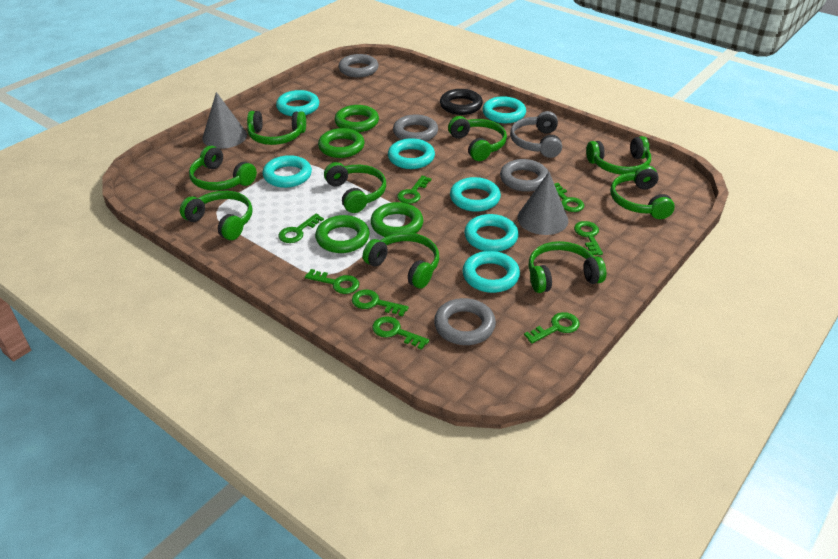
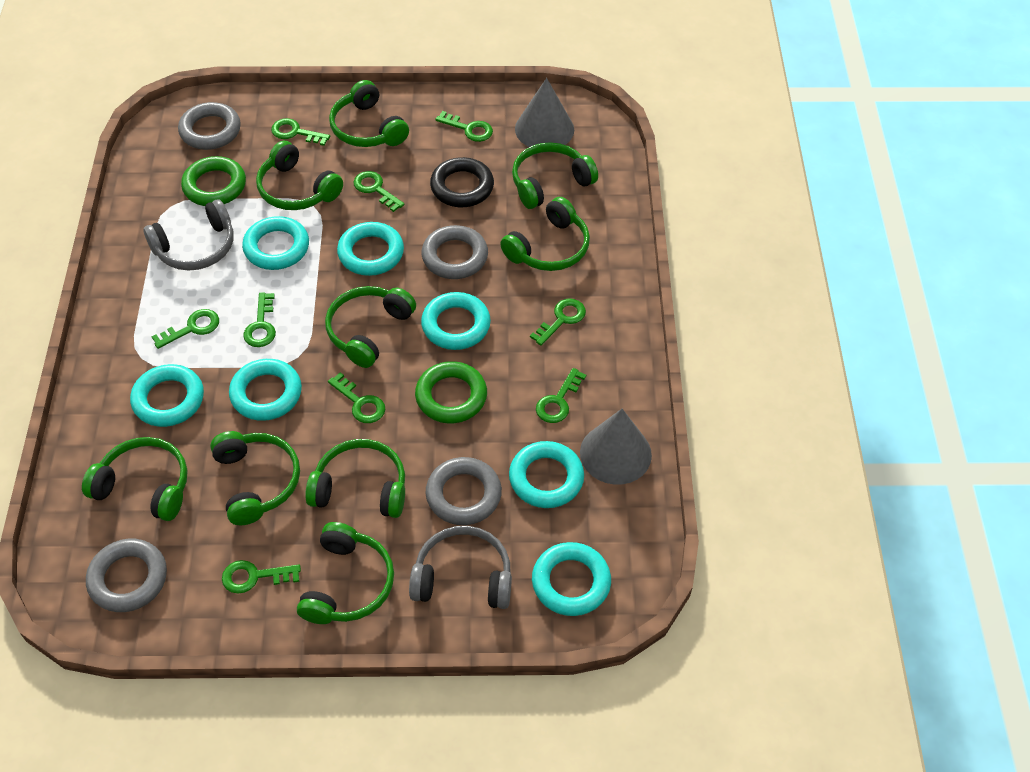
green key: [278,214,324,243] [305,269,359,294] [352,290,409,316] [372,316,429,350] [397,176,431,204] [524,312,580,344] [554,183,584,212] [574,221,603,255] = 8 -> [152,309,219,349] [222,560,301,593] [243,292,276,347] [271,118,330,146] [328,372,385,423] [354,171,405,212] [435,111,493,142] [530,298,586,346] [536,368,586,423] = 9
green ring: [315,215,370,253] [318,128,365,158] [334,105,379,132] [370,202,423,237] = 4 -> [181,156,246,206] [415,361,487,423] = 2
grey headphones: [510,111,562,158] = 1 -> [143,199,234,271] [409,526,512,609] = 2

